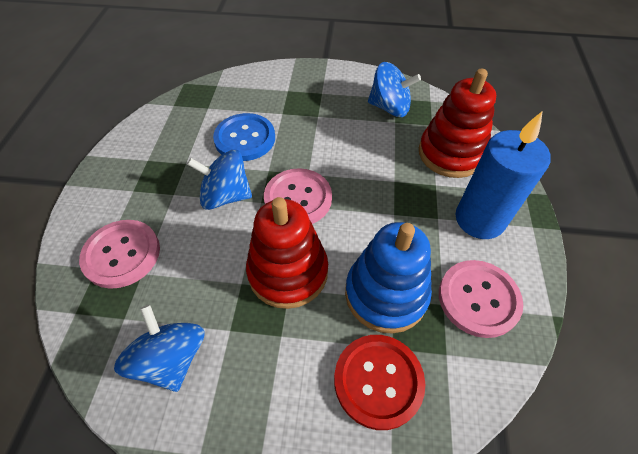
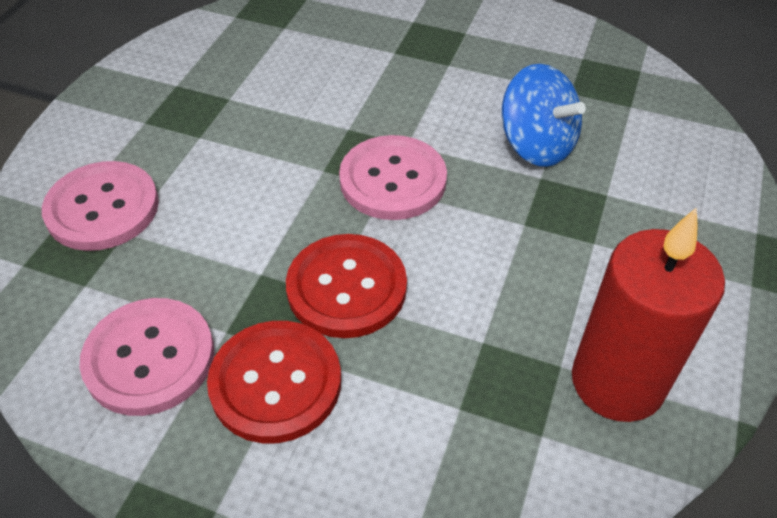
blue button: [213,113,275,161] = 1 -> none = 0
blue candle: [455,111,551,239] = 1 -> none = 0
blue spinning top: [114,305,205,392] [187,150,252,210] [368,62,421,117] = 3 -> [502,64,586,167] = 1
blue stacking toy: [345,222,432,334] = 1 -> none = 0
red button: [334,335,425,430] = 1 -> [207,321,341,443] [286,234,407,338] = 2
red candle: none = 0 -> [572,208,725,422] = 1
red stacking toy: [246,197,328,309] [419,69,496,178] = 2 -> none = 0

